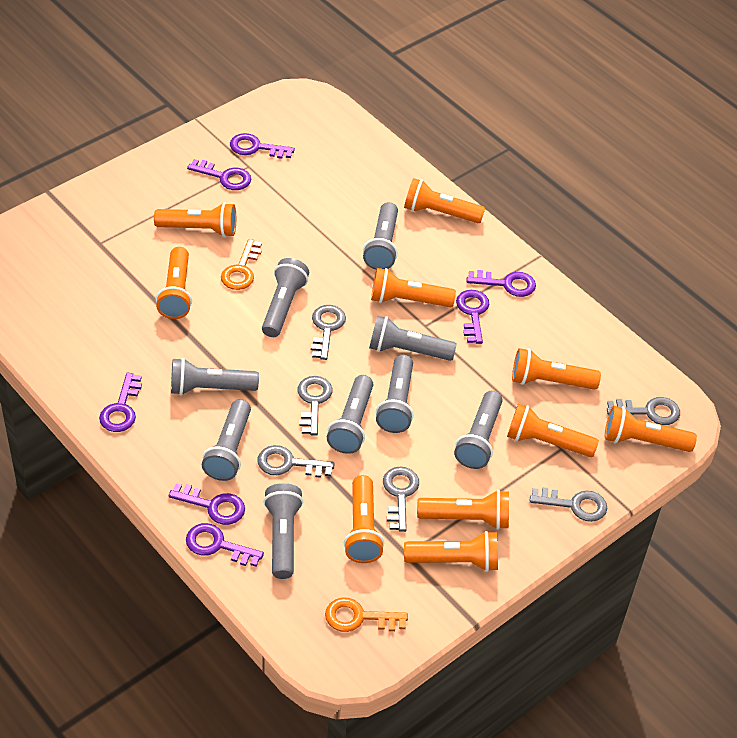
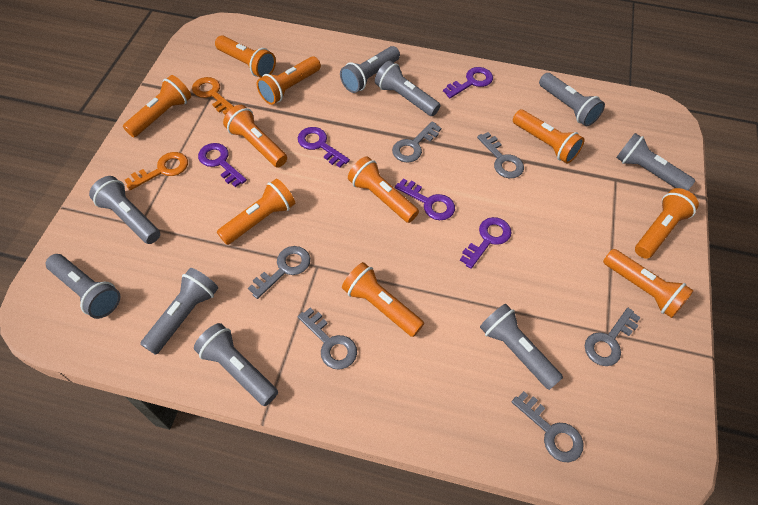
purple key: [99,373,142,432] [168,483,245,525] [186,523,264,567] [187,159,251,190] [230,133,295,159] [456,290,489,344] [466,270,536,297] = 7 -> [198,143,247,187] [298,127,350,168] [395,179,455,220] [443,67,493,98] [460,217,512,269] = 5

